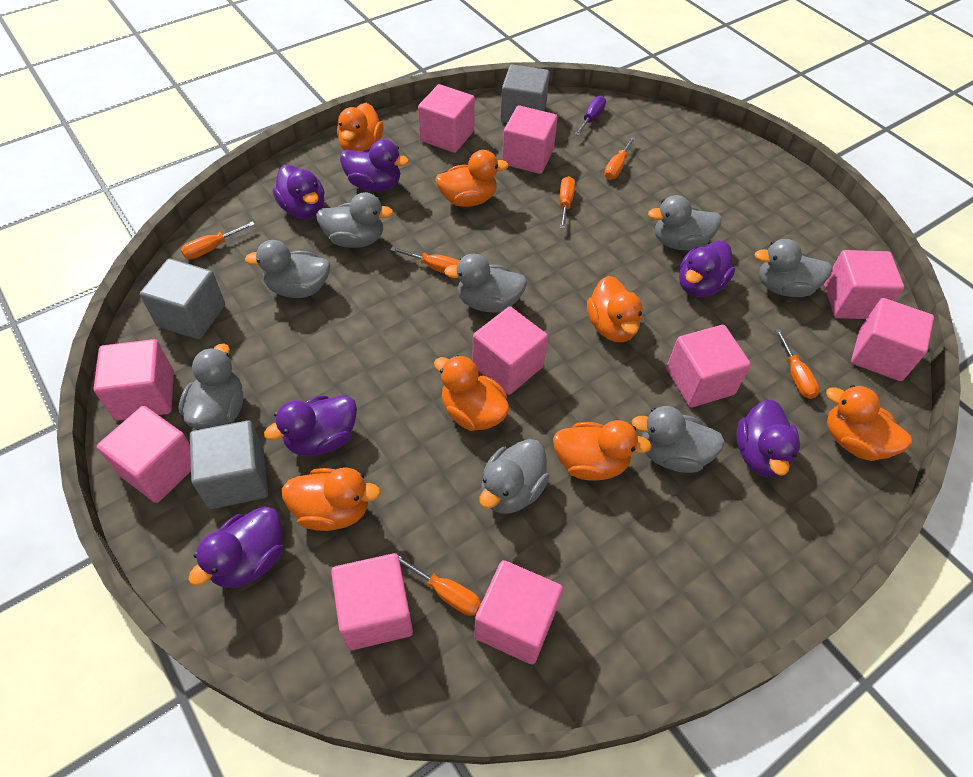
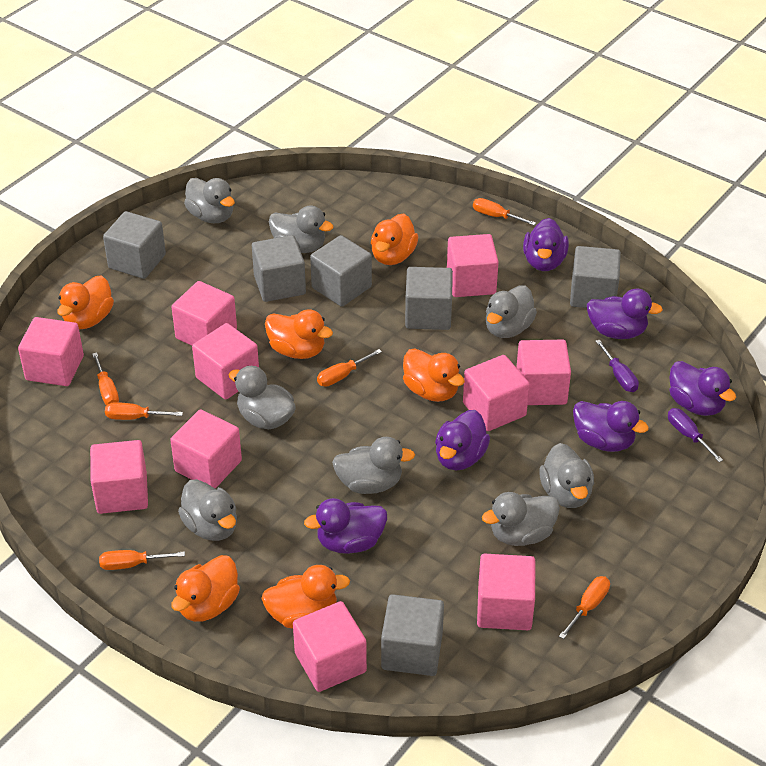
grey cube: [140,258,225,339] [190,420,268,509] [500,64,550,123] = 3 -> [103,211,166,279] [252,235,306,302] [310,235,372,307] [381,594,444,676] [405,267,453,330] [570,246,621,308] = 6
orange duck: [282,467,381,531] [337,103,384,151] [434,355,510,431] [435,150,509,207] [553,420,652,481] [587,276,643,342] [826,385,912,461] = 7 -> [57,276,114,329] [172,555,240,622] [261,565,350,629] [265,309,333,359] [371,214,418,265] [403,349,465,402] = 6
purple screwdriver: [575,96,606,136] = 1 -> [596,340,639,392] [668,408,723,462] = 2

